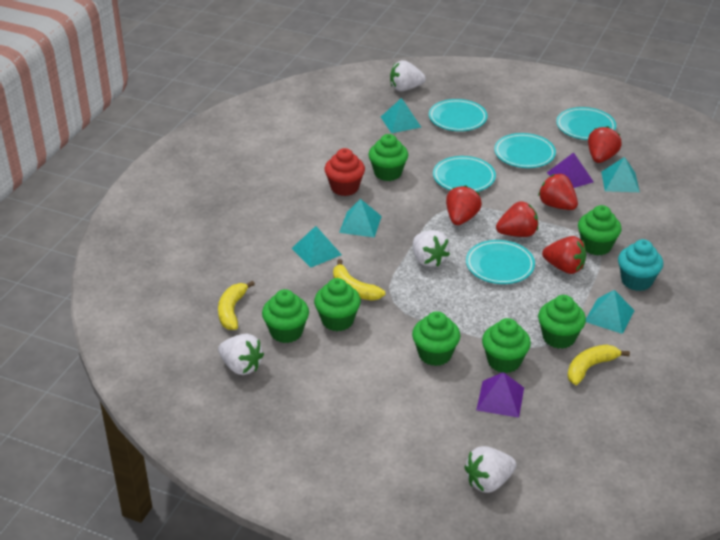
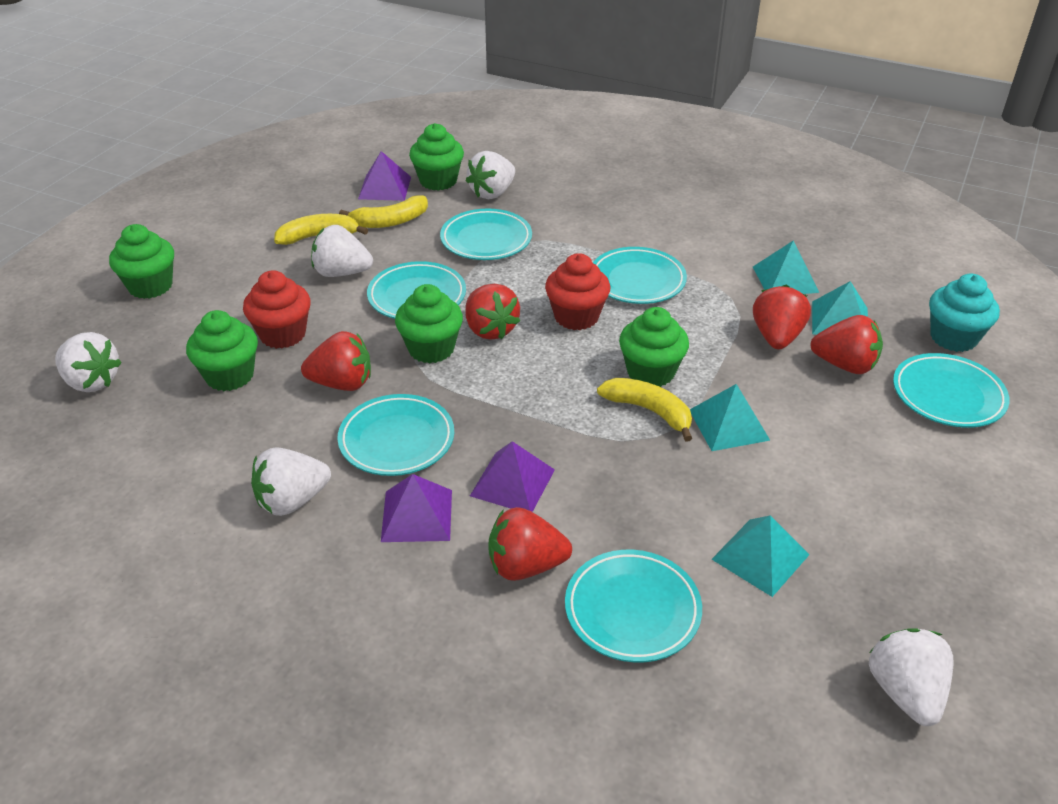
green cupcake: [262,289,309,343] [314,278,361,331] [368,134,408,181] [412,311,460,366] [482,318,531,373] [538,295,586,349] [578,205,622,256] = 7 -> [109,224,174,299] [186,310,258,391] [395,284,463,363] [409,123,464,191] [619,307,689,387] = 5
purple pyramid: [476,372,524,418] [547,152,594,188] = 2 -> [358,151,411,201] [381,474,452,542] [470,441,555,512] = 3
red cupcake: [325,148,365,196] = 1 -> [243,270,311,349] [545,253,610,330] = 2
turquoise plate: [429,99,488,131] [433,156,496,192] [466,240,535,284] [494,133,556,168] [556,107,616,140] = 5 -> [337,394,454,476] [367,261,466,319] [440,209,532,260] [565,550,702,663] [593,247,687,304] [893,353,1010,428] = 6
turquoise pyramid: [292,226,342,268] [339,199,382,238] [381,98,421,133] [586,290,635,334] [601,157,640,192] = 5 -> [690,384,770,451] [712,515,810,597] [753,240,819,294] [812,281,868,335] = 4
white strawberry: [218,334,264,375] [390,60,426,91] [413,230,450,267] [464,446,516,493] = 4 -> [55,332,122,392] [251,447,331,516] [311,225,373,277] [466,151,515,199] [869,628,954,726] = 5

